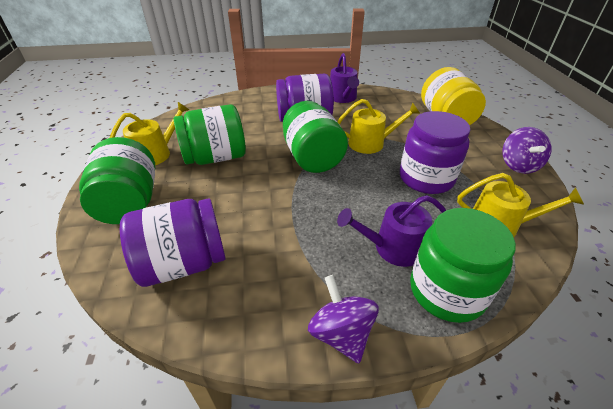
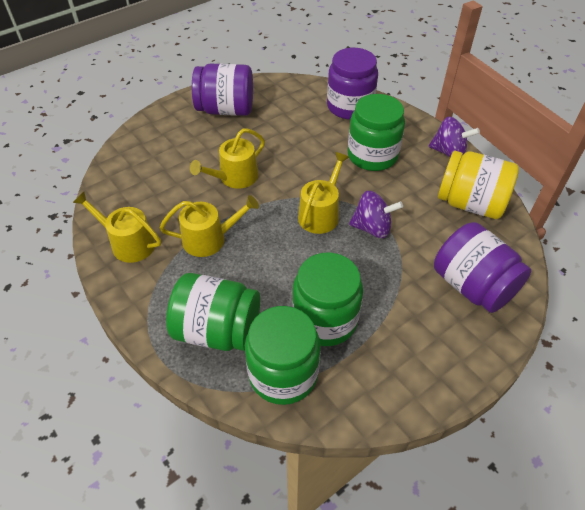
purple watering can: [330,53,359,103] [337,195,446,267] = 2 -> none = 0
yellow watering can: [110,102,190,165] [337,99,420,154] [457,173,584,237] = 3 -> [73,192,161,263] [160,195,259,257] [190,128,265,189] [298,152,349,234] = 4

